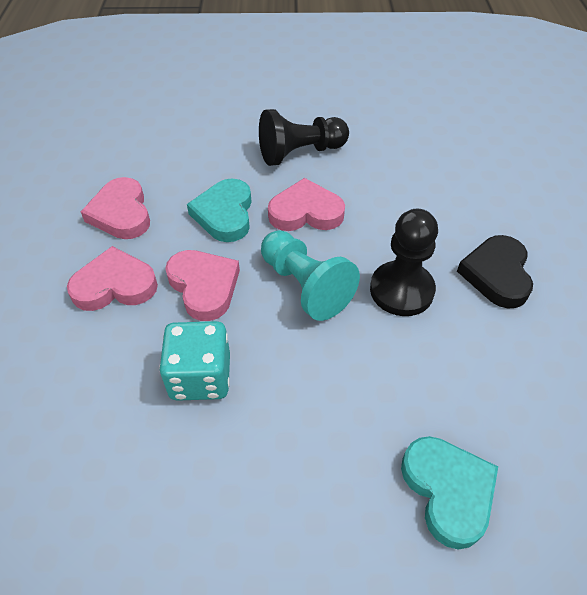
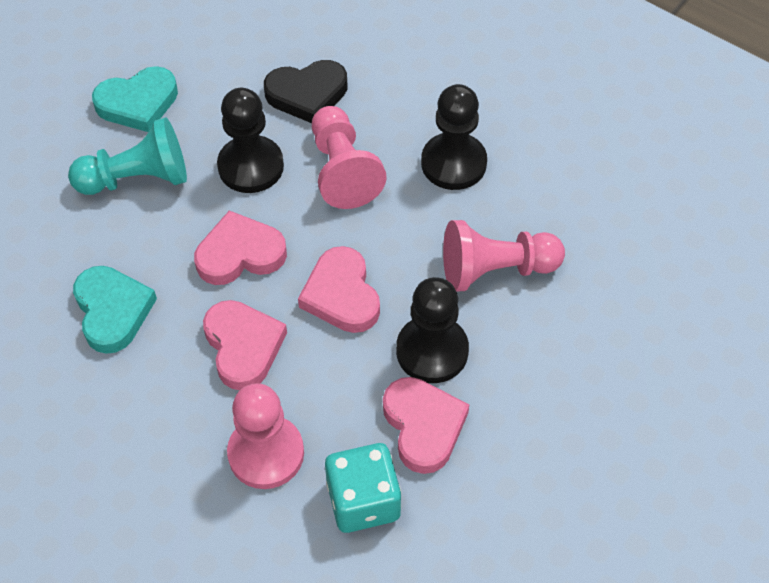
black pawn: [259,109,349,166] [370,209,438,316] = 2 -> [217,88,284,193] [396,277,469,383] [421,84,487,190] = 3
pink pawn: none = 0 -> [227,383,304,489] [312,106,387,209] [443,220,565,292] = 3

